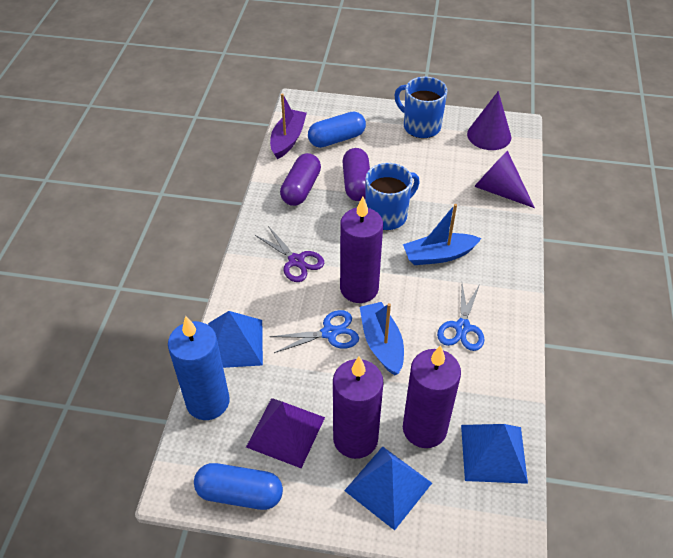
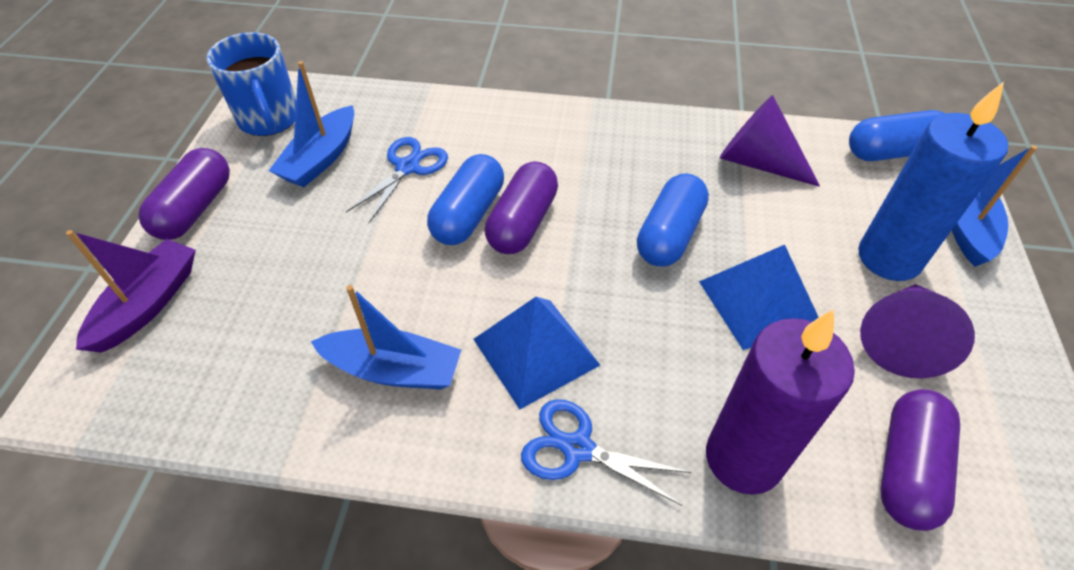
blue boat: [360,302,404,375] [403,204,482,265] = 2 -> [269,61,354,187] [311,285,461,390] [952,145,1037,266] = 3
blue capsule: [194,463,283,510] [308,111,366,148] = 2 -> [427,154,504,245] [637,173,709,267] [849,110,945,161] = 3
blue mug: [365,163,420,230] [394,77,447,138] = 2 -> [206,32,296,136] = 1
blue pyramid: [208,311,263,368] [344,446,432,530] [461,424,528,484] = 3 -> [473,297,600,409] [699,245,819,350] = 2
purple candle: [333,356,384,459] [340,197,383,303] [403,345,461,448] = 3 -> [706,309,855,495] = 1
purple capsule: [280,153,321,206] [343,148,370,201] = 2 -> [138,148,230,240] [485,161,558,254] [881,389,960,531] = 3
purple pyramid: [246,398,325,468] = 1 -> none = 0
purple scissors: [255,226,324,282] = 1 -> none = 0

